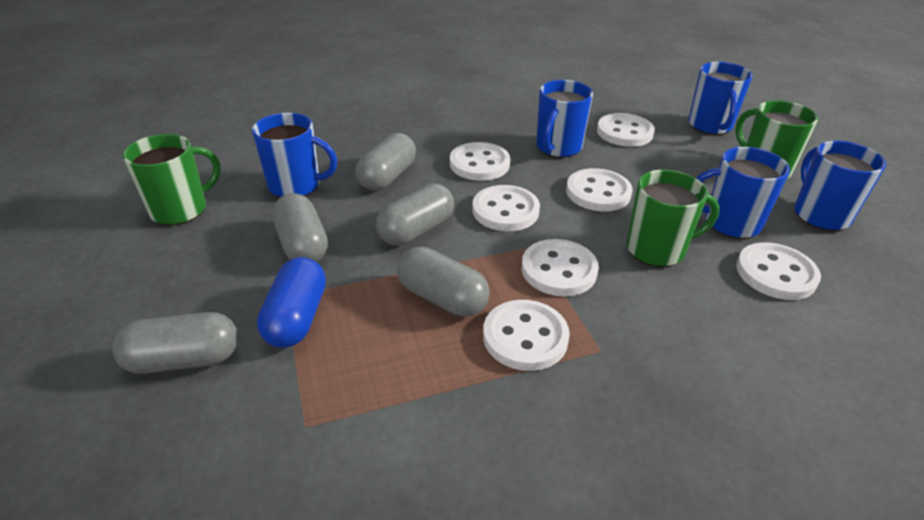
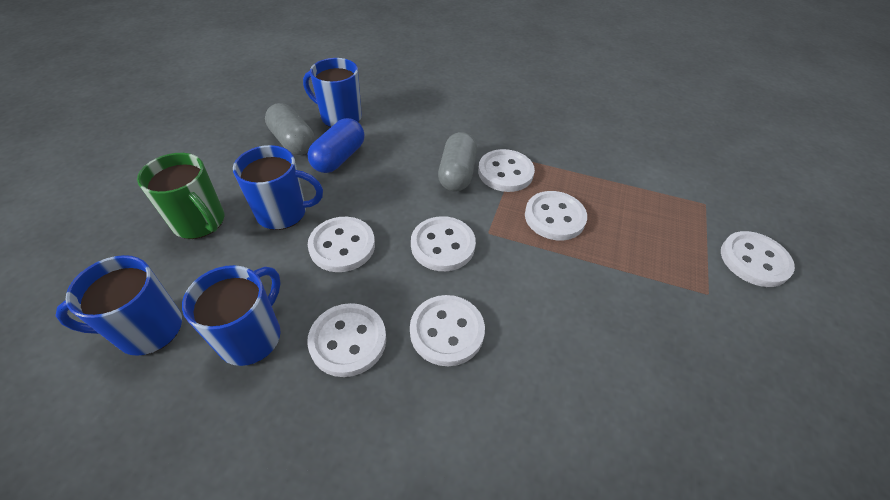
blue mug: [252,113,337,198] [536,80,593,158] [688,62,753,135] [696,147,790,239] [794,141,886,231] = 5 -> [55,255,182,356] [182,265,281,366] [233,145,323,230] [303,58,362,127] = 4
green mug: [123,134,221,225] [627,170,720,267] [735,100,818,180] = 3 -> [137,153,224,239] = 1
grey capsule: [112,312,238,374] [272,193,328,262] [355,133,416,191] [376,183,454,245] [397,246,490,317] = 5 -> [265,103,315,155] [438,132,477,191] = 2

